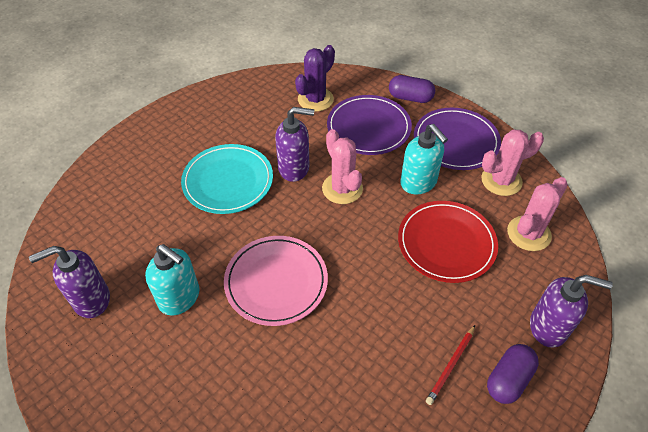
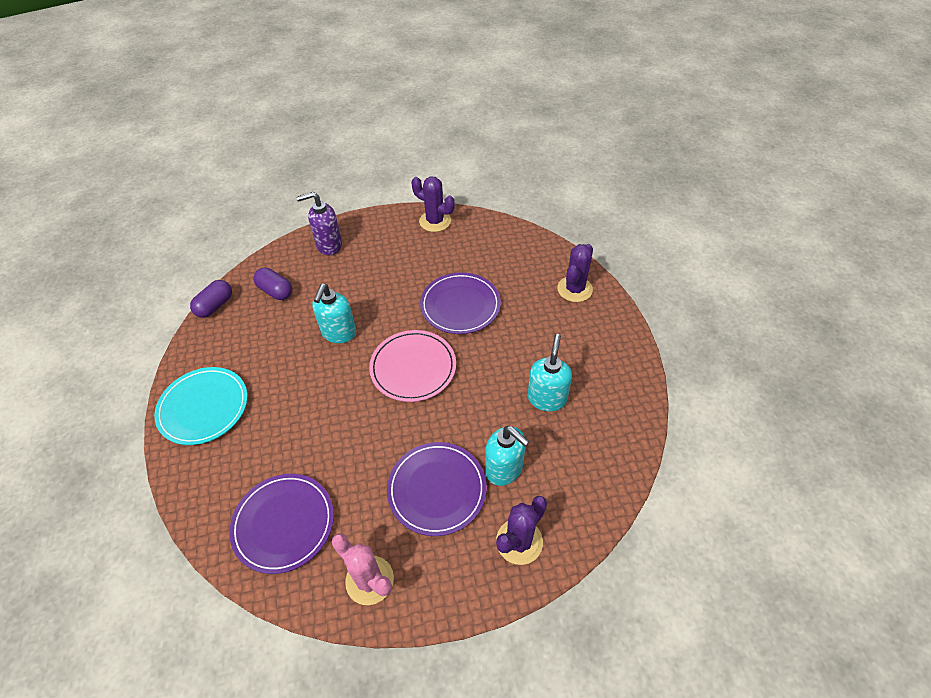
pink cactus: [322,129,363,204] [481,129,544,196] [507,177,568,251] = 3 -> [332,533,394,605] = 1
purple cactus: [295,45,335,112] = 1 -> [411,176,455,232] [496,496,547,565] [557,244,593,302] = 3
purple plate: [327,95,412,155] [414,108,501,170] = 2 -> [229,474,334,574] [387,442,487,536] [420,272,501,334] = 3
purple soap dispenser: [29,246,110,318] [275,107,314,182] [530,275,613,348] = 3 -> [296,192,342,255] = 1
red pencil: [426,325,475,405] = 1 -> none = 0
red plate: [398,201,498,283] = 1 -> none = 0
turquoise soap dispenser: [145,244,199,316] [400,124,448,195] = 2 -> [312,284,356,343] [485,426,529,486] [528,334,572,411] = 3

